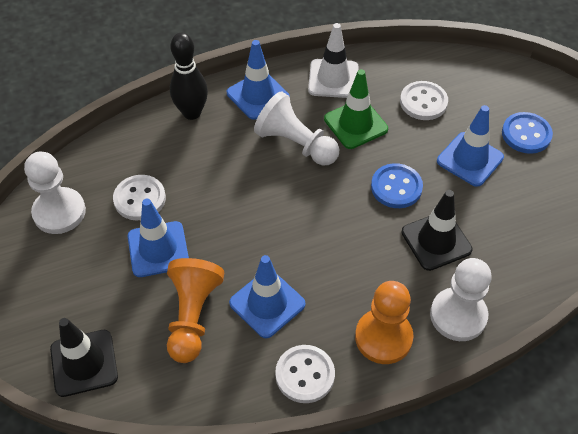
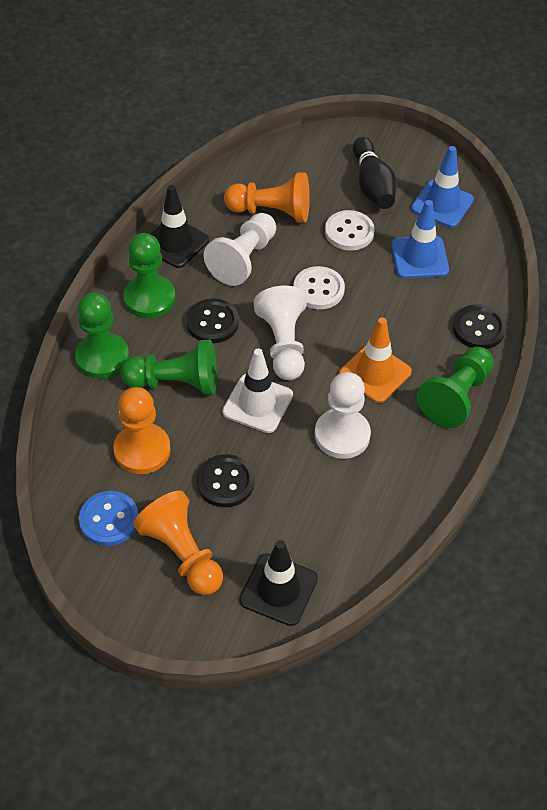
black button: none = 0 -> [186,299,239,343] [197,454,254,507] [453,304,506,349] = 3
blue button: [371,163,423,208] [502,112,553,154] = 2 -> [79,491,138,546] = 1
blue traffic cone: [128,199,189,277] [227,40,290,120] [229,255,306,338] [437,105,504,187] = 4 -> [391,200,449,278] [411,146,474,228] = 2
green pawn: none = 0 -> [75,293,129,379] [120,339,217,395] [123,233,175,318] [417,347,494,428] = 4
green traffic cone: [324,69,388,149] = 1 -> none = 0
orange pawn: [167,258,224,363] [355,281,414,364] = 2 -> [113,387,171,474] [133,491,223,595] [224,172,310,222] = 3
orange traffic cone: none = 0 -> [339,318,412,403] = 1
white button: [113,175,166,220] [275,345,335,403] [400,81,448,120] = 3 -> [293,266,345,309] [325,210,375,251] = 2

